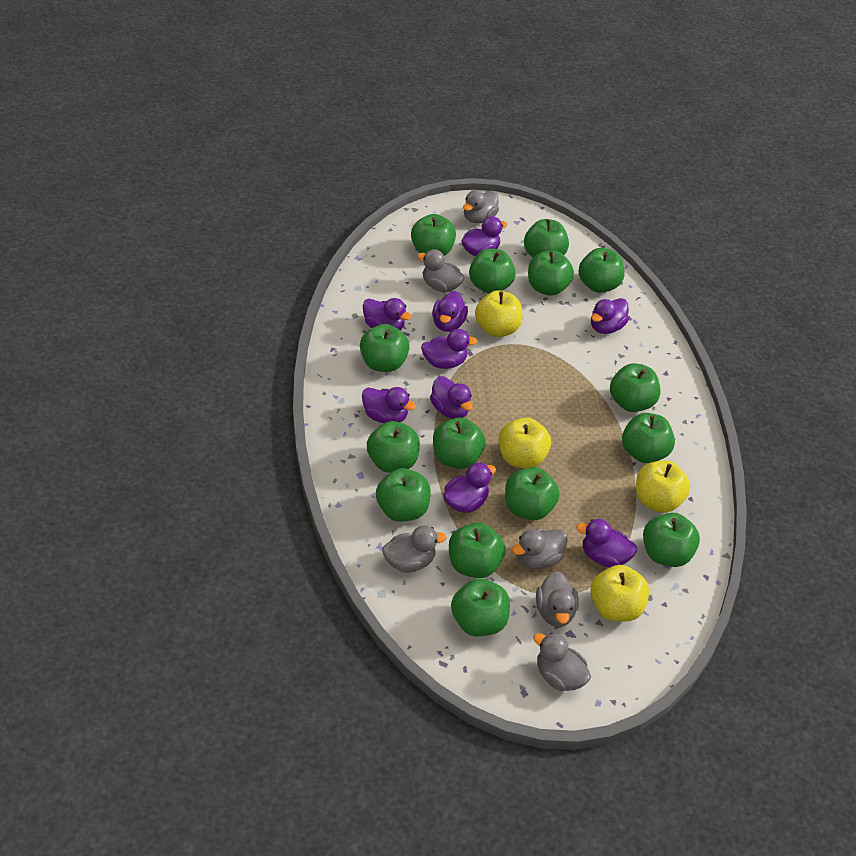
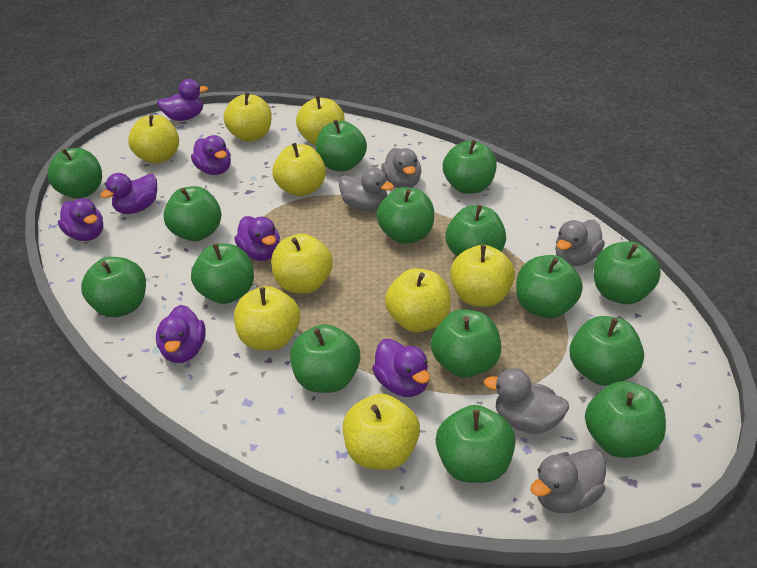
grey duck: [382,525,447,573] [418,249,465,292] [463,190,499,223] [512,528,568,569] [533,633,591,691] [536,571,579,627] = 6 -> [339,168,394,211] [381,148,422,188] [484,368,569,434] [530,449,606,513] [555,220,605,266] = 5
purple duck: [362,387,416,424] [363,298,412,330] [421,329,478,369] [430,376,473,419] [432,291,468,332] [443,462,496,513] [461,216,507,257] [576,519,637,568] [591,298,629,334] = 9 -> [58,198,103,241] [100,173,157,214] [156,305,206,363] [157,79,208,121] [191,135,231,175] [234,216,280,261] [372,339,430,397] = 7
yellow apple: [475,290,522,337] [499,417,551,468] [591,565,649,622] [636,460,690,513] = 4 -> [128,114,179,164] [224,92,272,142] [234,286,300,350] [271,234,333,294] [272,143,326,197] [296,96,345,145] [343,394,420,470] [385,268,451,332] [450,245,515,307] = 9

